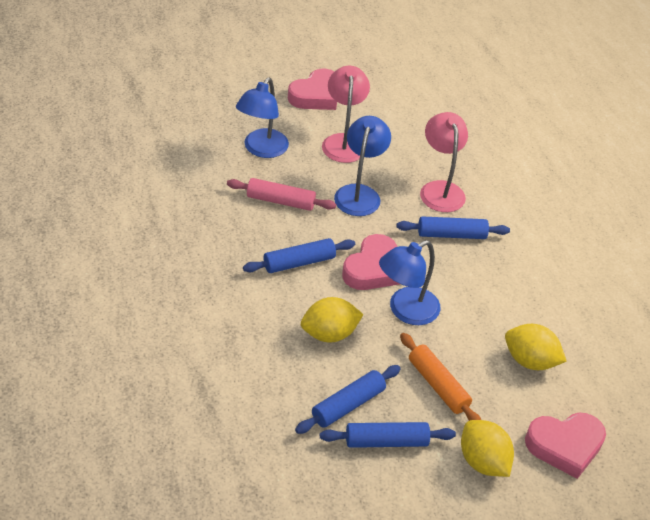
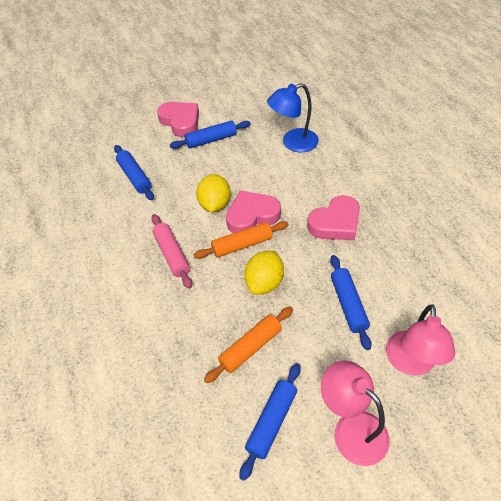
blue lamp: [236,78,289,158] [334,116,391,216] [379,240,441,325] = 3 -> [267,83,319,152] = 1
orange rolling pin: [400,333,481,421] = 1 -> [193,221,289,259] [204,306,293,383] = 2
yellow lemon: [301,297,364,343] [461,420,514,477] [505,324,567,370] = 3 -> [196,174,231,212] [244,251,284,295] = 2

